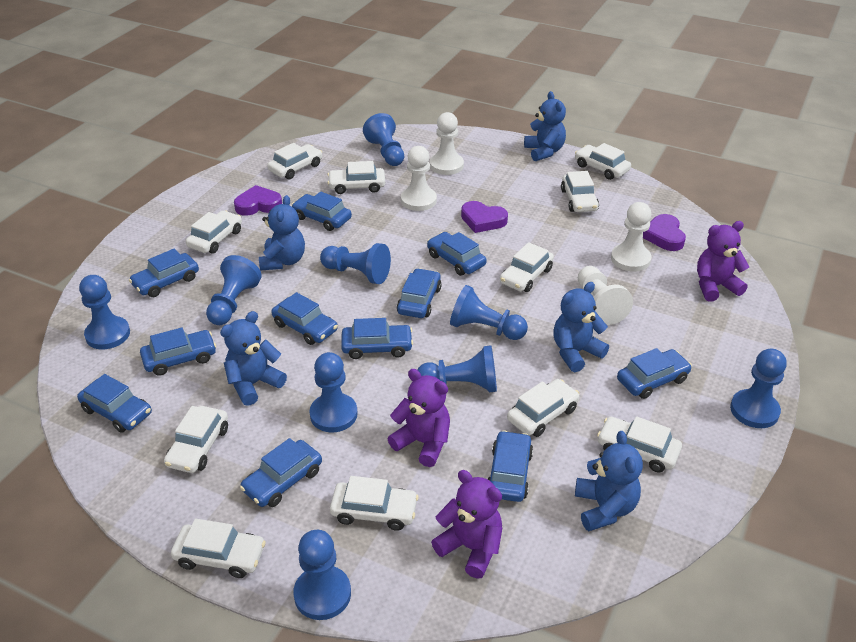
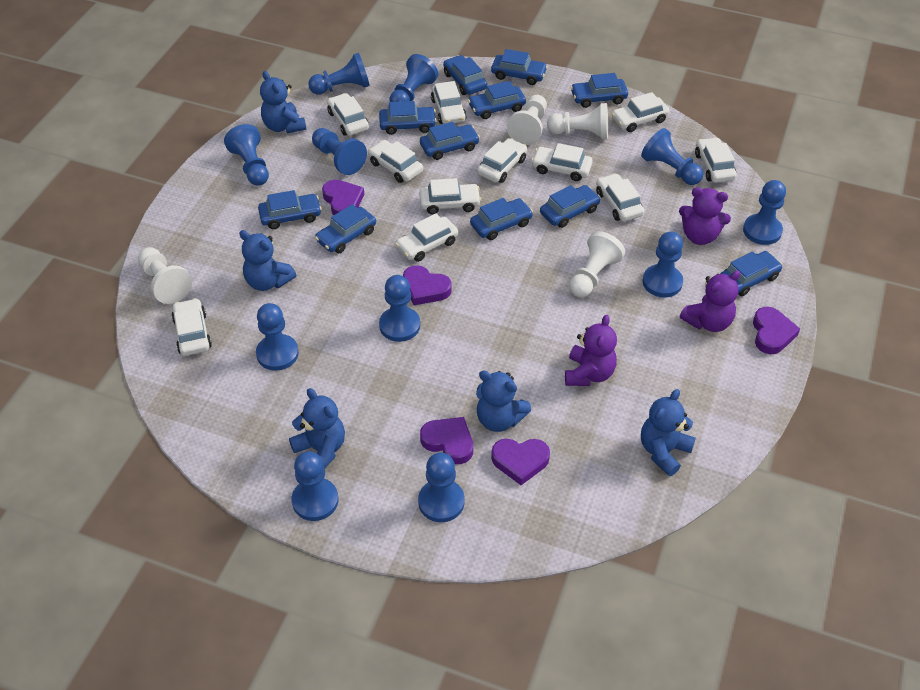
blue pawn: [79,275,130,349] [206,255,262,325] [293,530,351,620] [310,352,358,432] [320,243,391,284] [363,113,404,166] [418,345,497,392] [450,285,528,340] [730,348,787,428] = 9 -> [224,124,269,186] [256,303,299,371] [292,451,339,521] [308,53,370,95] [312,128,367,175] [379,275,420,342] [389,54,438,102] [418,453,465,522] [641,128,703,185] [642,232,683,298] [743,180,786,245] = 11
purple heart: [234,185,282,216] [461,201,508,233] [643,214,686,251] = 3 -> [322,180,364,215] [403,265,452,305] [420,417,473,464] [491,439,550,485] [753,307,800,354] = 5

